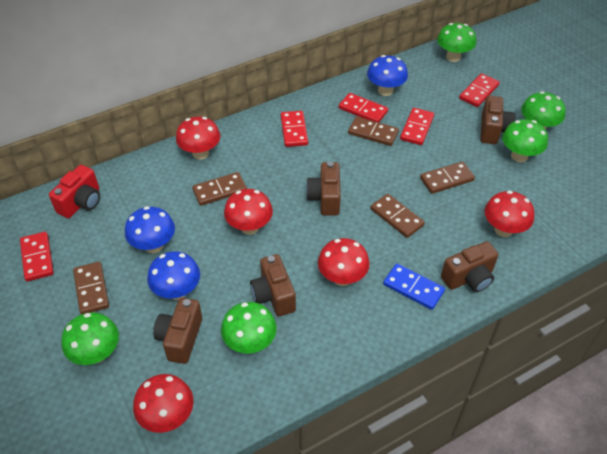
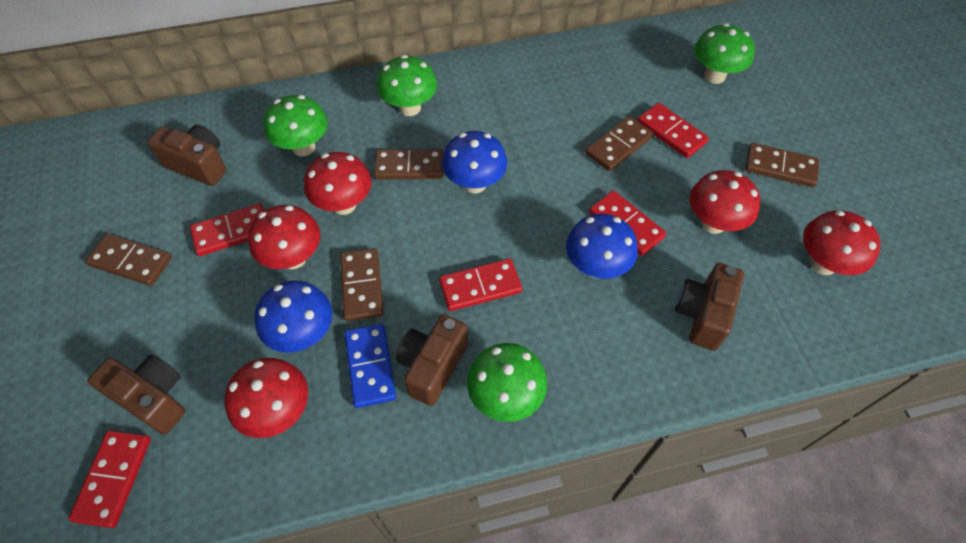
brown camera: [153,298,202,364] [250,254,296,316] [306,161,341,215] [441,241,499,292] [481,95,515,144] = 5 -> [88,355,185,434] [147,125,227,186] [396,314,468,406] [675,263,744,351] = 4
green mushroom: [61,312,119,365] [221,302,277,354] [437,23,476,62] [502,119,548,162] [521,91,566,130] = 5 -> [264,95,328,156] [377,55,437,116] [467,343,547,422] [694,23,755,84] = 4
red camera: [49,165,100,218] = 1 -> none = 0

